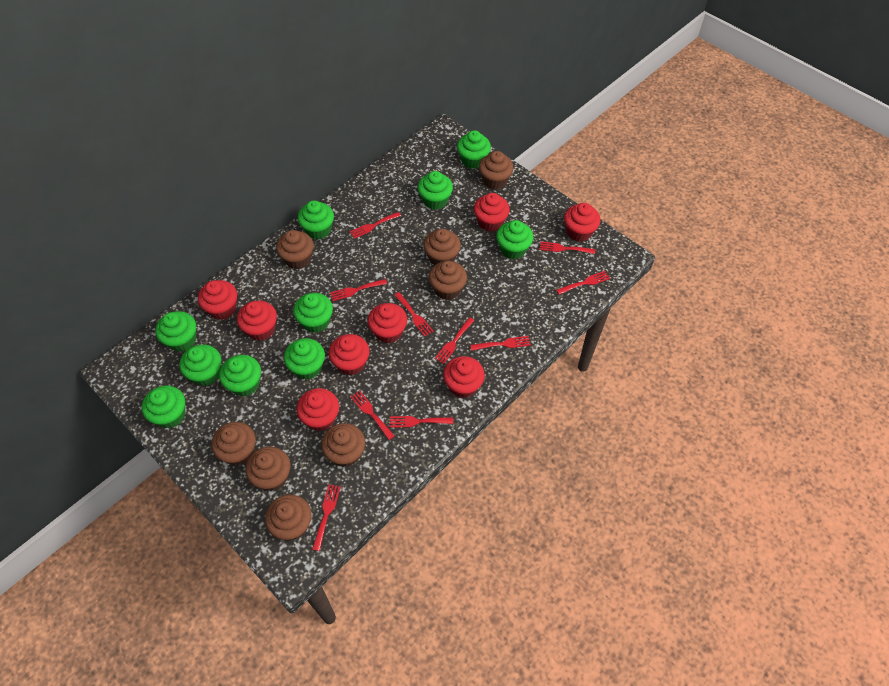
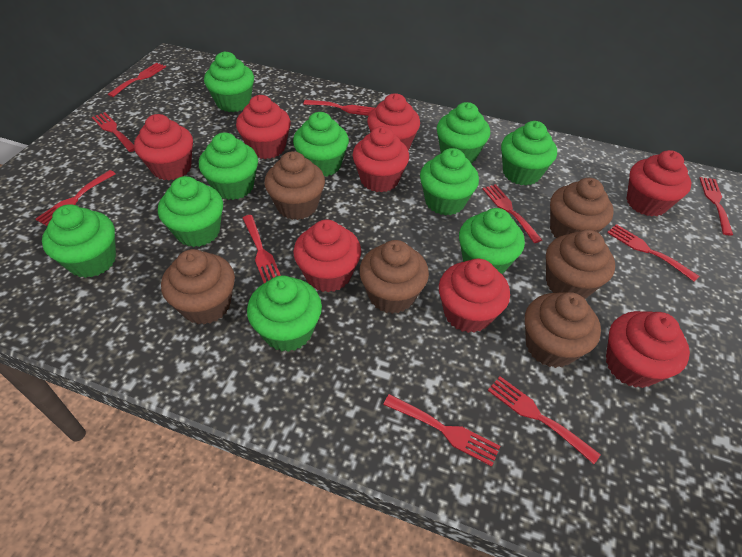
brown cupcake: [211,422,256,466] [246,446,290,491] [265,495,312,540] [276,230,314,269] [321,423,365,467] [424,229,461,266] [429,261,467,300] [479,151,514,189] = 8 -> [161,249,235,325] [264,151,325,220] [359,240,429,314] [525,292,601,368] [546,230,615,299] [550,178,614,238] = 6

